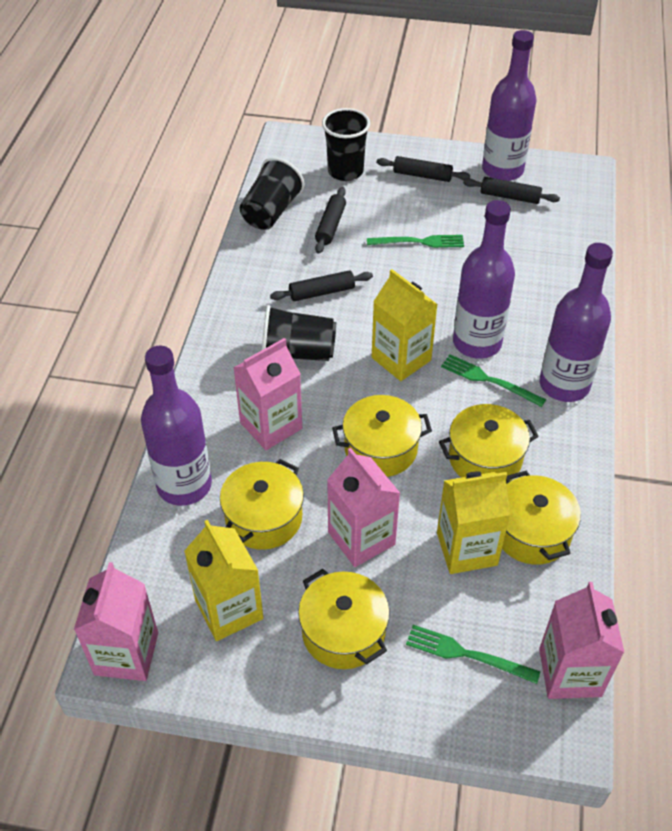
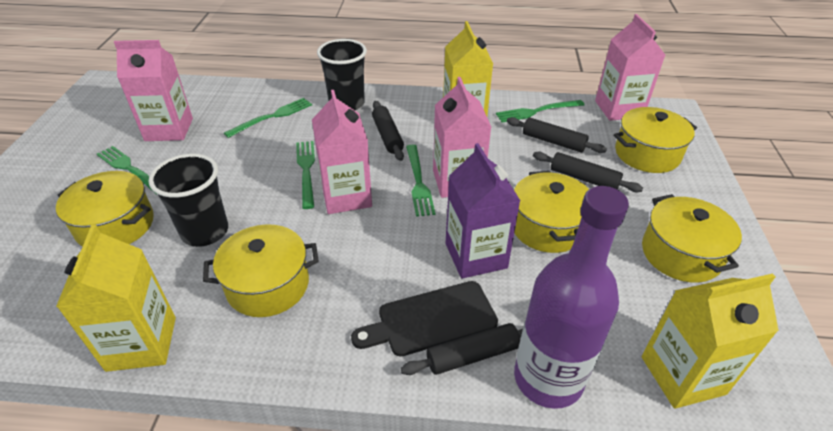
black cup: [240,157,305,230] [262,305,336,361] [322,108,370,181] = 3 -> [148,154,228,247] [317,39,367,110] = 2
black cutting board: none = 0 -> [351,281,498,357] = 1
green fork: [367,235,464,248] [406,625,540,684] [441,354,546,407] = 3 -> [97,146,158,195] [224,98,312,138] [296,141,315,209] [406,145,436,217] [496,100,584,122] = 5
purple bottle: [141,346,212,506] [453,200,515,359] [482,30,537,181] [539,243,613,402] = 4 -> [514,186,629,409] = 1
purple carton: none = 0 -> [445,143,520,279] = 1

